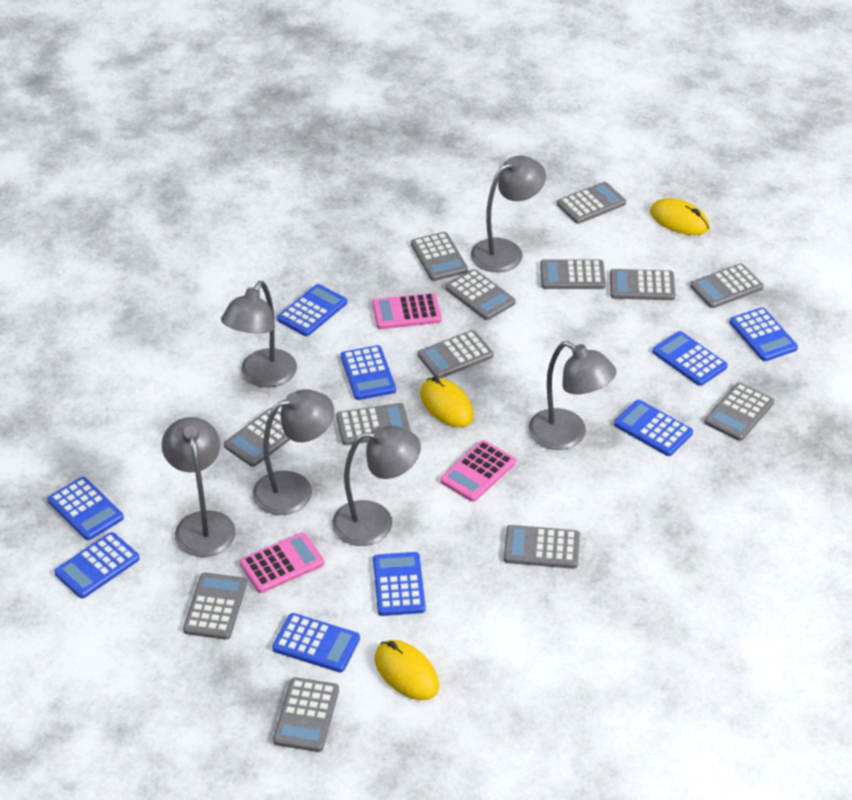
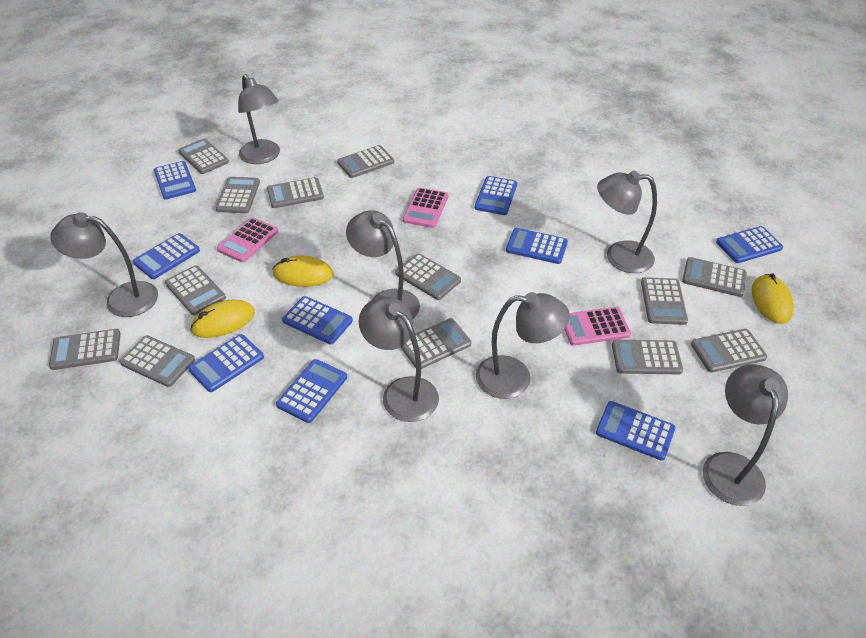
grey lamp: [162,417,236,557] [221,281,297,387] [253,389,334,515] [332,426,421,546] [471,155,546,272] [528,341,616,450] = 6 -> [50,212,158,317] [238,74,280,164] [346,210,420,319] [359,297,439,422] [476,292,570,399] [597,171,657,273] [703,364,788,506] = 7

